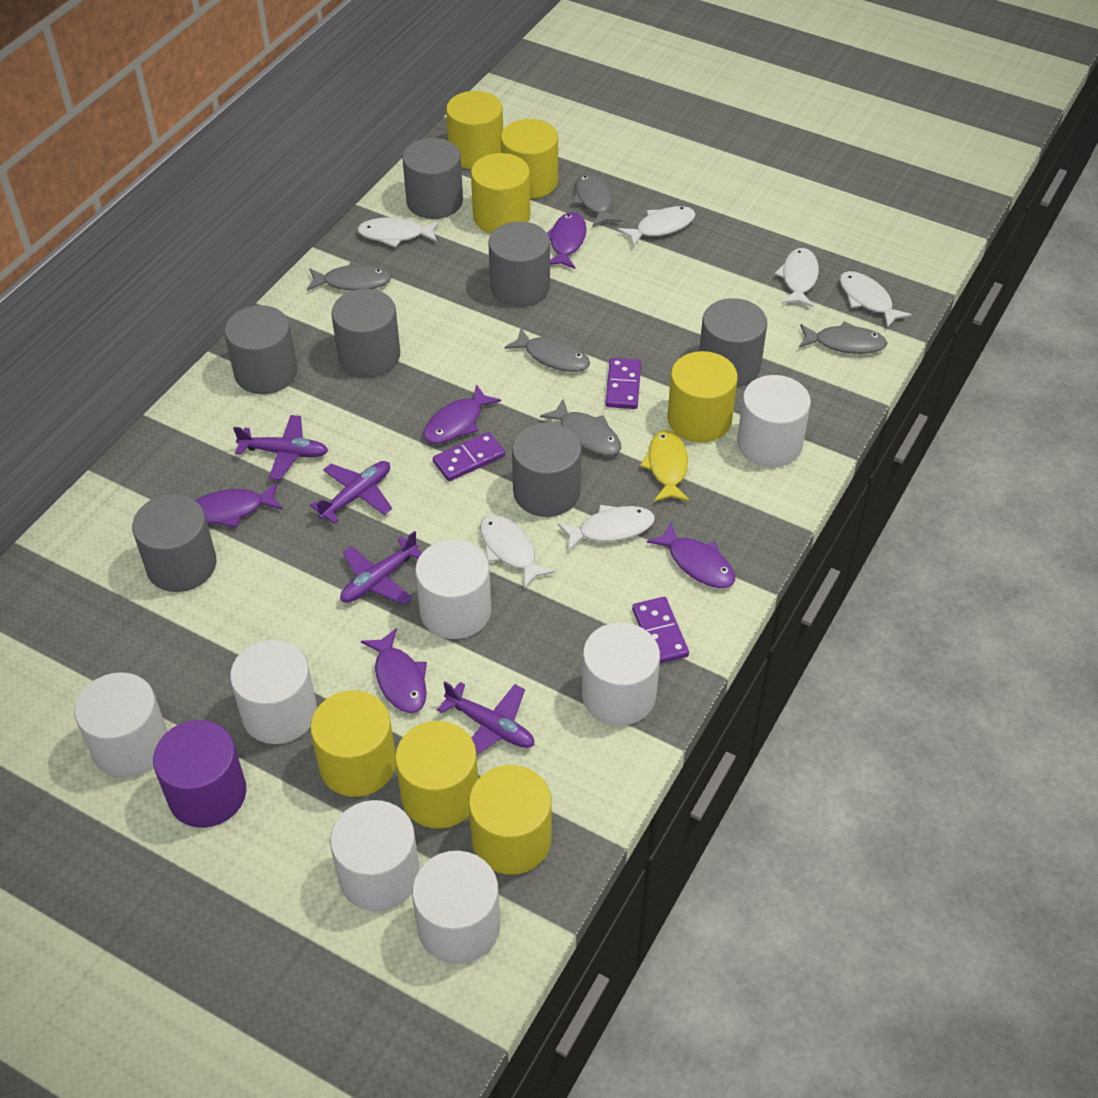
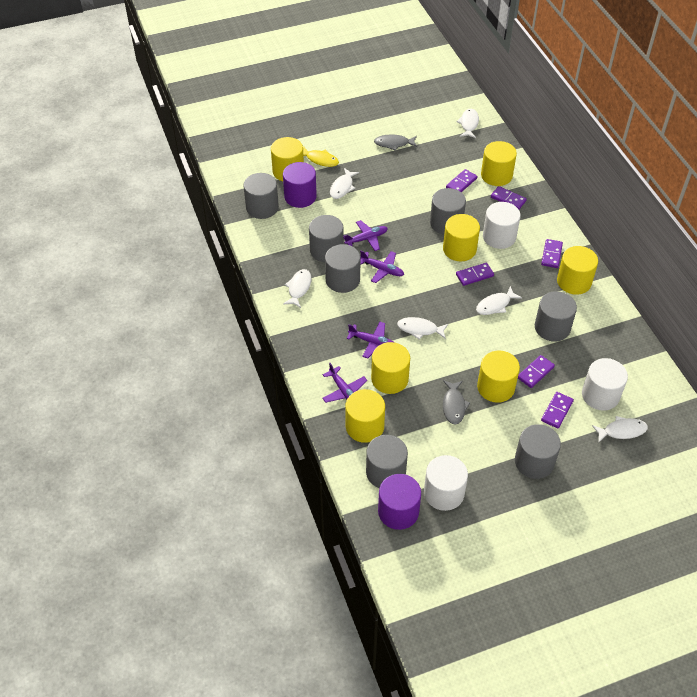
grey fish: [307,261,392,291] [504,328,590,372] [540,399,621,456] [572,173,622,227] [799,321,887,354] = 5 -> [374,134,417,151] [443,380,470,425] = 2
purple cylinder: [153,720,246,828] = 1 -> [283,162,317,208] [378,474,421,530] = 2
purple domino: [433,432,505,481] [605,358,641,409] [632,597,689,664] = 3 -> [446,169,477,192] [456,263,494,286] [491,186,527,209] [518,355,555,388] [541,239,563,268] [541,392,574,428] = 6
purple fish: [195,482,283,528] [361,628,427,713] [423,384,501,444] [547,212,586,269] [647,522,735,588] = 5 -> none = 0
white cylinder: [74,672,168,778] [230,640,317,744] [330,800,420,911] [412,851,500,964] [415,539,491,639] [582,622,660,726] [737,375,811,467] = 7 -> [424,455,468,511] [483,202,521,249] [582,358,628,411] = 3

